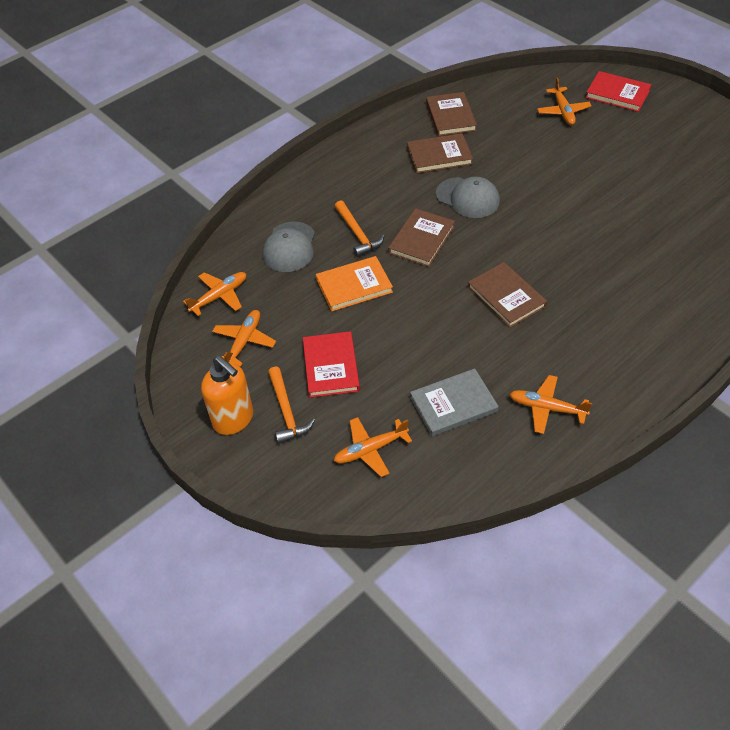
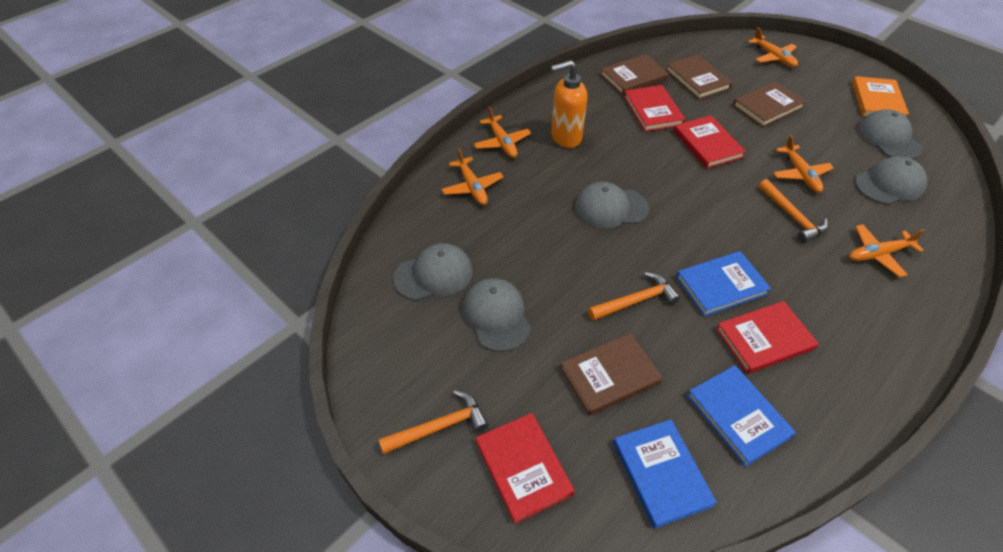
blue book: none = 0 -> [613,419,717,529] [676,251,771,317] [687,365,796,467] = 3
grey book: [410,368,499,436] = 1 -> none = 0
grey cap: [262,222,315,272] [436,177,500,218] = 2 -> [393,243,473,301] [462,278,531,352] [575,182,649,228] [855,156,927,205] [858,109,923,159] = 5
orange hammer: [268,366,315,444] [335,200,384,257] = 2 -> [378,390,488,454] [588,272,680,321] [759,179,828,243] = 3
red book: [303,331,360,398] [585,71,652,112] = 2 -> [476,413,575,524] [624,85,685,132] [674,115,746,169] [716,301,819,374] = 4

